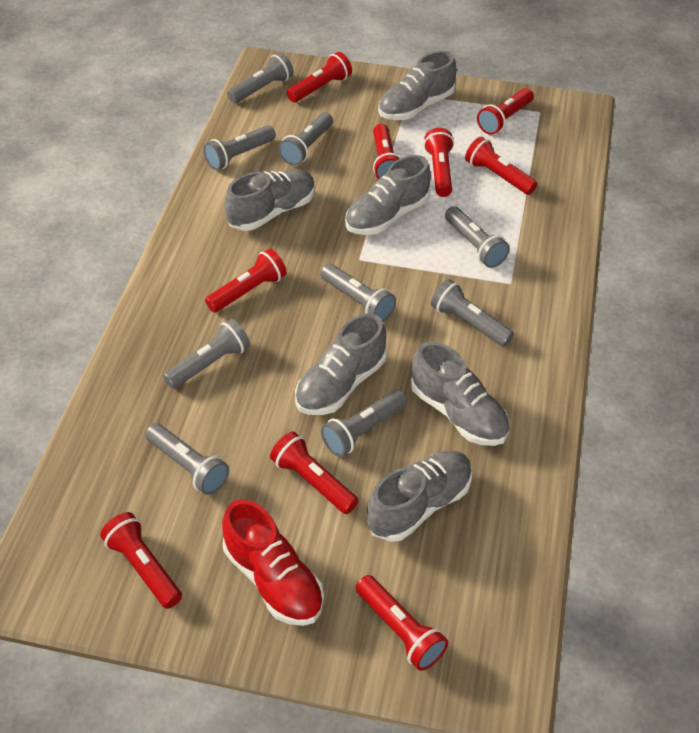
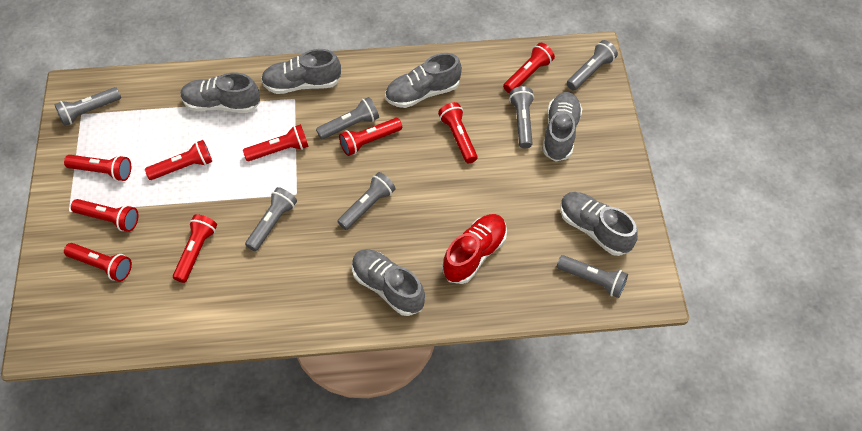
grey flashlight: [145,423,229,495] [163,319,250,389] [203,125,276,170] [227,53,294,103] [278,112,333,166] [320,264,396,322] [321,390,407,457] [431,279,514,347] [445,206,510,268] = 9 -> [54,87,121,126] [245,187,297,251] [316,97,379,140] [337,172,396,230] [509,86,534,148] [557,255,628,298] [567,40,618,91] = 7

